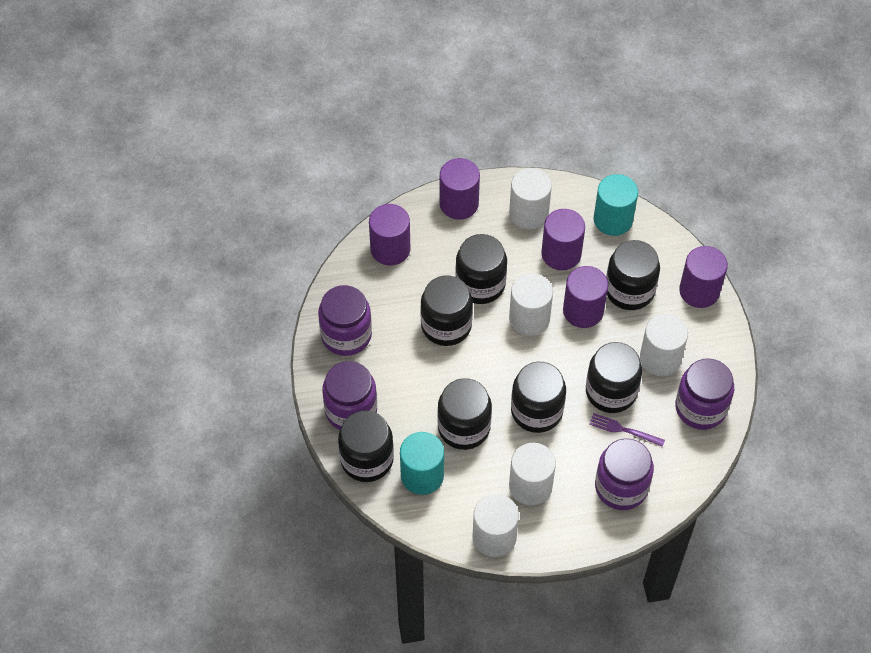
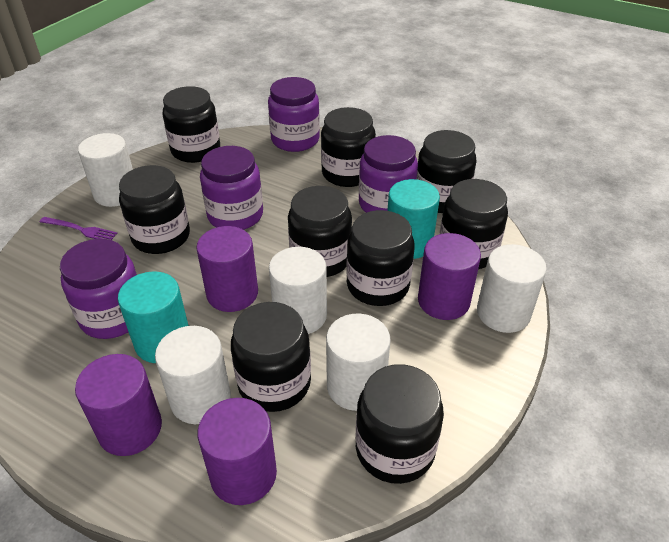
black jar: [338,410,394,482] [420,276,473,346] [437,378,492,450] [455,234,507,304] [511,362,566,433] [586,342,642,413] [606,240,660,310] = 7 -> [119,165,190,254] [162,86,220,163] [231,302,311,412] [288,186,352,277] [321,107,376,187] [346,210,415,306] [355,364,444,484] [417,130,477,213] [439,179,508,269] = 9
purple cylinder: [369,204,410,265] [439,158,480,220] [541,209,585,270] [563,266,608,328] [679,246,728,308] = 5 -> [75,354,162,456] [196,226,258,312] [198,398,277,505] [418,233,481,320] = 4

